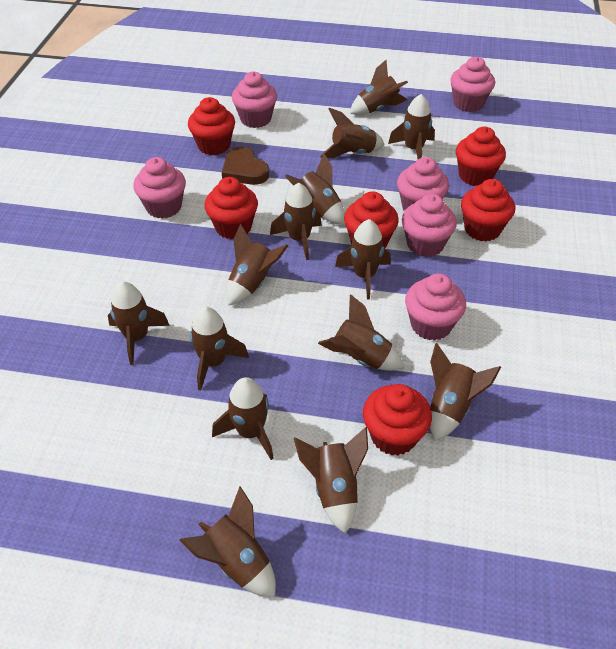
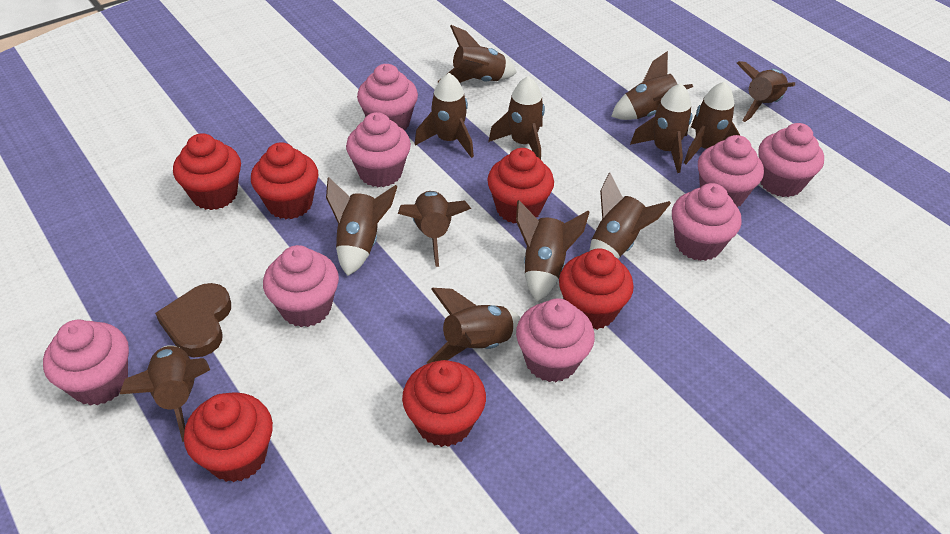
brown rocket: [108,281,170,365] [179,486,276,597] [190,307,249,390] [212,377,274,460] [226,224,288,305] [270,183,322,260] [285,154,345,225] [294,427,368,534] [318,294,404,371] [320,108,385,158] [335,219,391,300] [350,60,408,115] [388,94,435,159] [430,343,501,441] = 14 -> [120,345,210,442] [326,177,398,276] [398,191,471,267] [415,73,474,158] [427,288,520,364] [437,25,517,83] [488,76,545,159] [516,200,589,302] [589,173,671,259] [611,51,693,120] [630,83,692,173] [684,81,741,164] [737,61,795,122] = 13
pink cupcake: [133,157,186,219] [232,71,277,128] [397,157,449,211] [402,194,457,257] [405,273,466,340] [450,57,495,112] = 6 -> [43,319,129,406] [263,245,339,327] [346,112,411,187] [357,64,418,130] [516,298,595,382] [672,183,742,261] [698,135,764,207] [758,123,824,197] = 8

